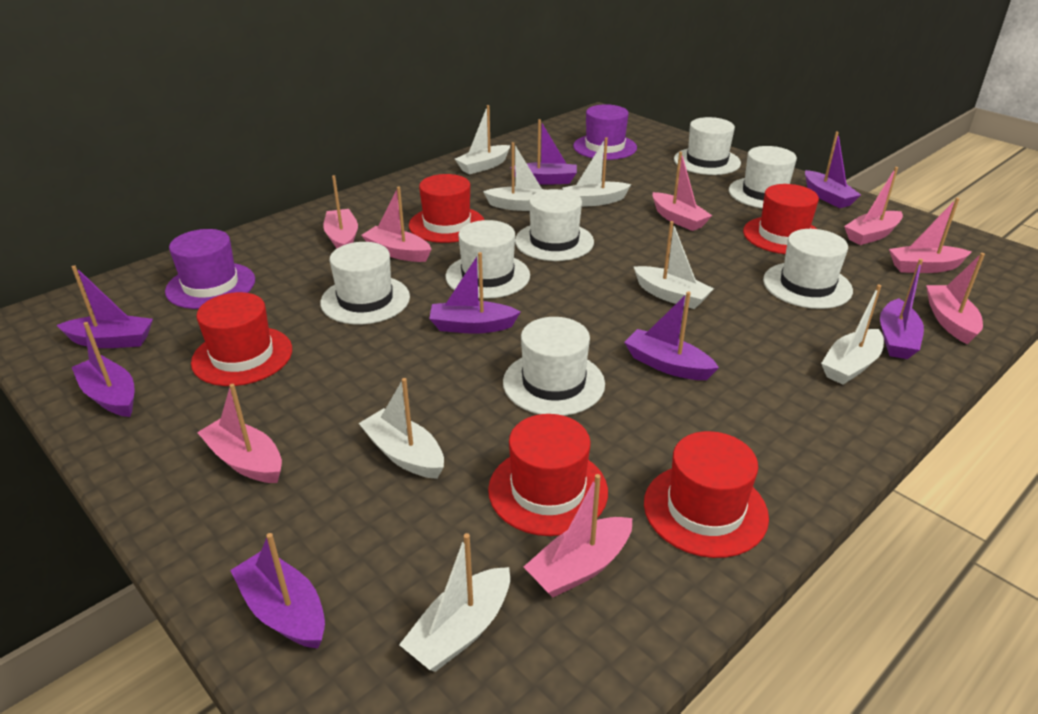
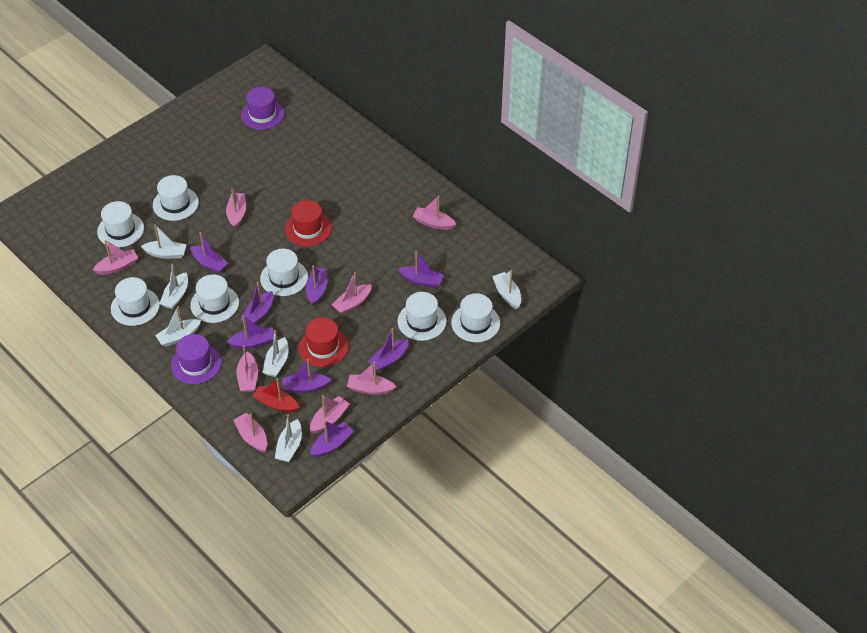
red boat: none = 0 -> [252,378,299,413] = 1
red hat: [191,292,292,386] [409,174,484,243] [488,414,608,536] [644,431,769,558] [743,184,819,254] = 5 -> [285,200,331,246] [298,317,348,367] = 2
white boat: [359,378,444,479] [399,533,510,672] [455,105,510,174] [483,142,546,211] [562,137,631,207] [634,221,714,309] [821,284,884,385] = 7 -> [141,224,187,259] [155,306,201,347] [159,263,188,309] [262,330,289,377] [275,415,302,462] [492,270,521,309] = 6

